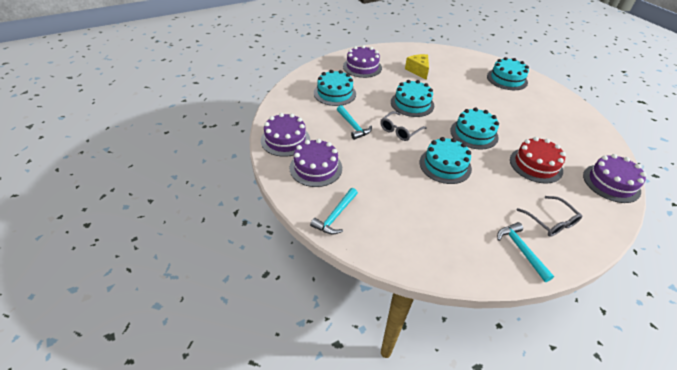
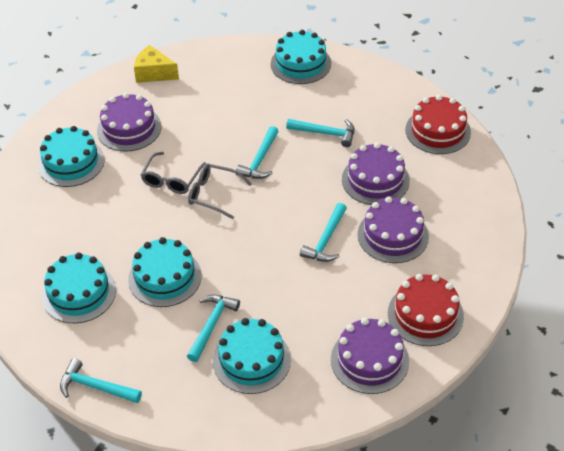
red cake: [510,137,566,183] = 1 -> [388,274,464,346] [406,95,471,154] = 2
turquoise hammer: [310,188,358,235] [337,105,372,140] [497,222,554,282] = 3 -> [60,358,142,403] [187,295,240,362] [236,126,279,179] [286,119,354,147] [300,203,347,262] = 5

